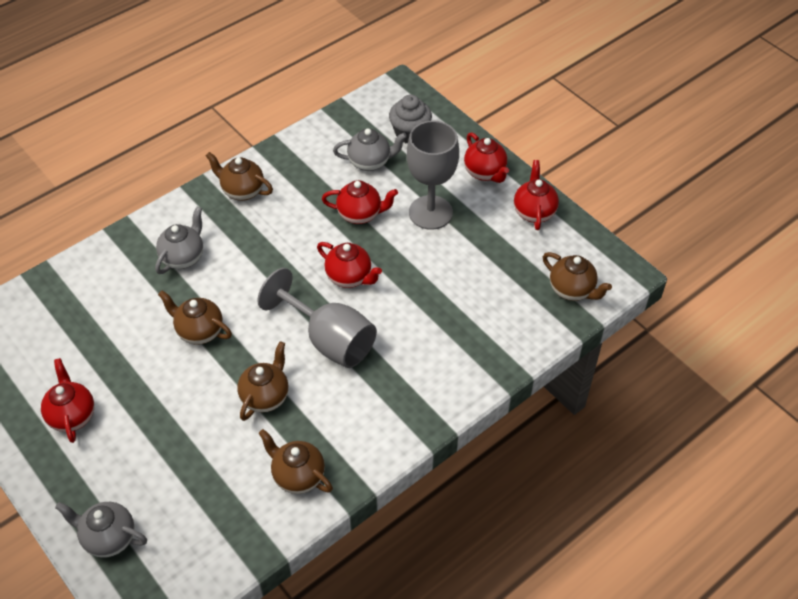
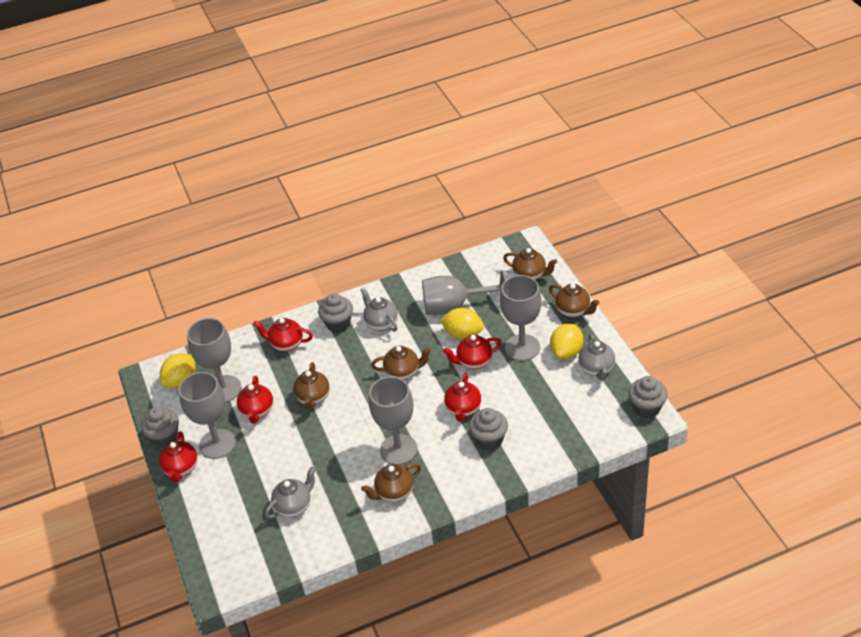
grey cupcake: [389,94,432,144] = 1 -> [141,407,179,448] [318,293,353,332] [469,408,508,450] [628,376,668,418] = 4
grey goblet: [257,268,377,368] [407,121,459,230] = 2 -> [179,372,236,459] [187,318,241,403] [369,376,417,465] [422,270,506,315] [500,275,541,361] = 5
yellow lemon: none = 0 -> [160,353,195,388] [440,308,484,340] [550,323,583,359] = 3

